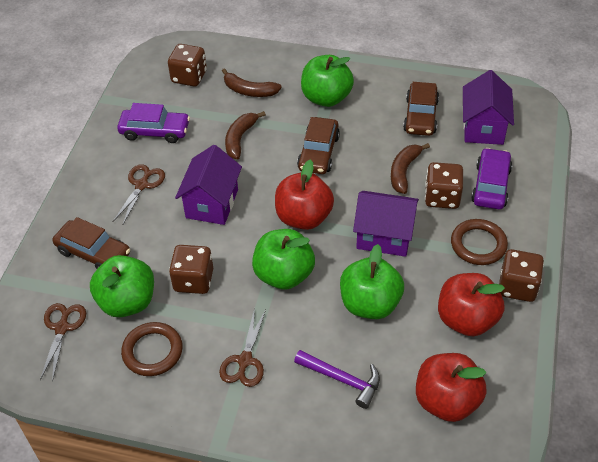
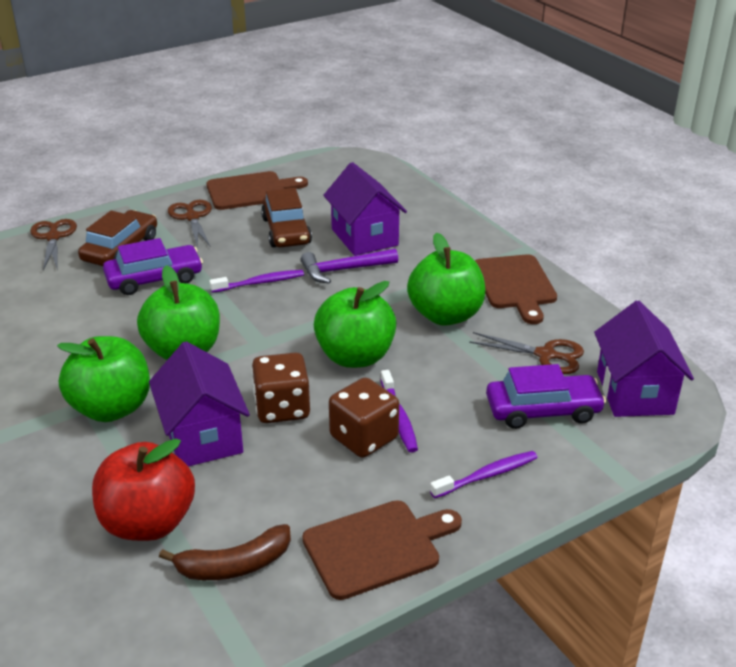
brown banana: [222,68,282,97] [225,111,266,159] [391,143,430,194] = 3 -> [159,524,291,580] = 1
brown car: [52,217,130,269] [297,117,340,174] [403,82,439,136] = 3 -> [78,210,157,266] [261,188,312,247] = 2
brown cutting board: none = 0 -> [206,171,308,210] [302,500,462,600] [475,254,557,324] = 3
brown dice: [168,44,207,86] [169,245,213,294] [425,162,463,209] [499,249,544,302] = 4 -> [252,352,310,423] [329,377,399,458] = 2
brown ring: [121,322,183,376] [451,219,508,265] = 2 -> none = 0
purple toothbrush: none = 0 -> [209,270,304,293] [380,370,418,452] [430,451,538,498] = 3
red apple: [275,160,334,230] [416,353,487,422] [438,273,505,336] = 3 -> [92,439,195,541] = 1

